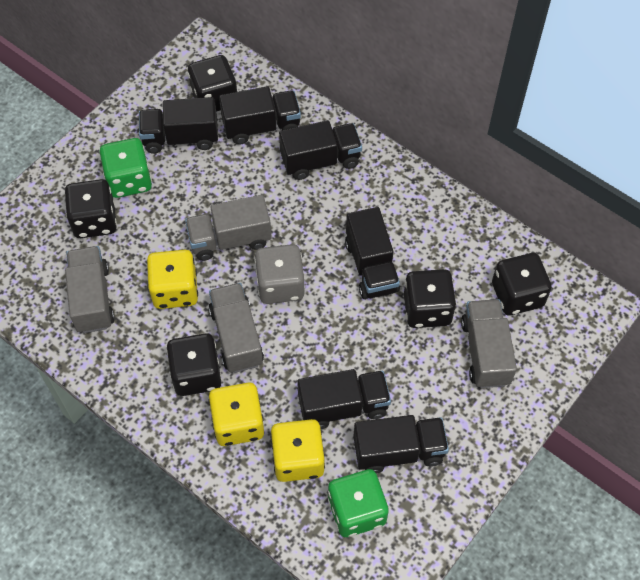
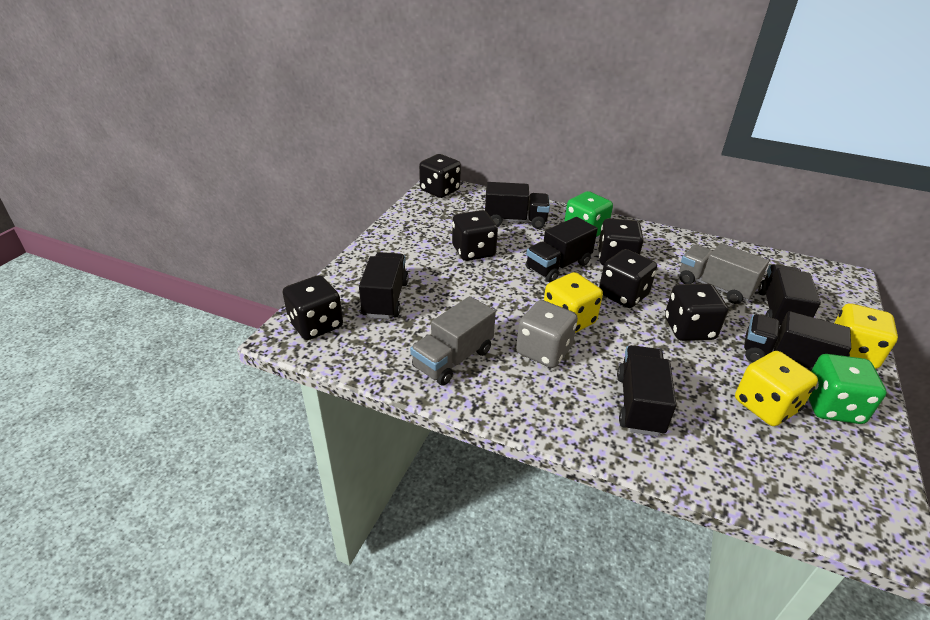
black dice: [65,179,117,238] [167,333,222,396] [188,55,237,112] [404,269,456,328] [492,253,552,315] = 5 -> [283,275,343,340] [419,154,461,198] [452,210,498,261] [598,218,644,265] [599,249,657,308] [665,284,728,341] = 6
grey truck: [65,246,115,333] [185,195,272,261] [209,283,264,373] [461,299,517,388] = 4 -> [410,296,496,386] [679,243,769,304] = 2

